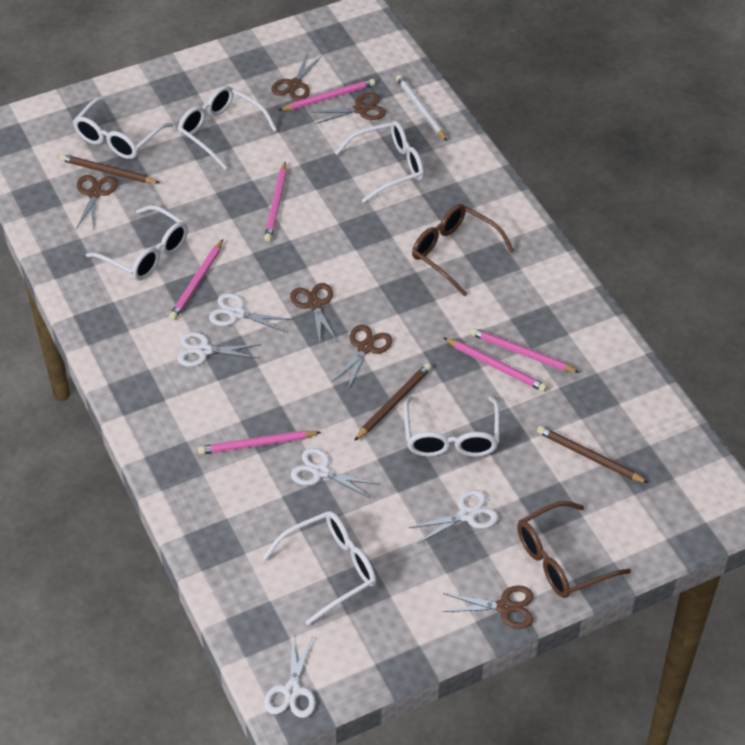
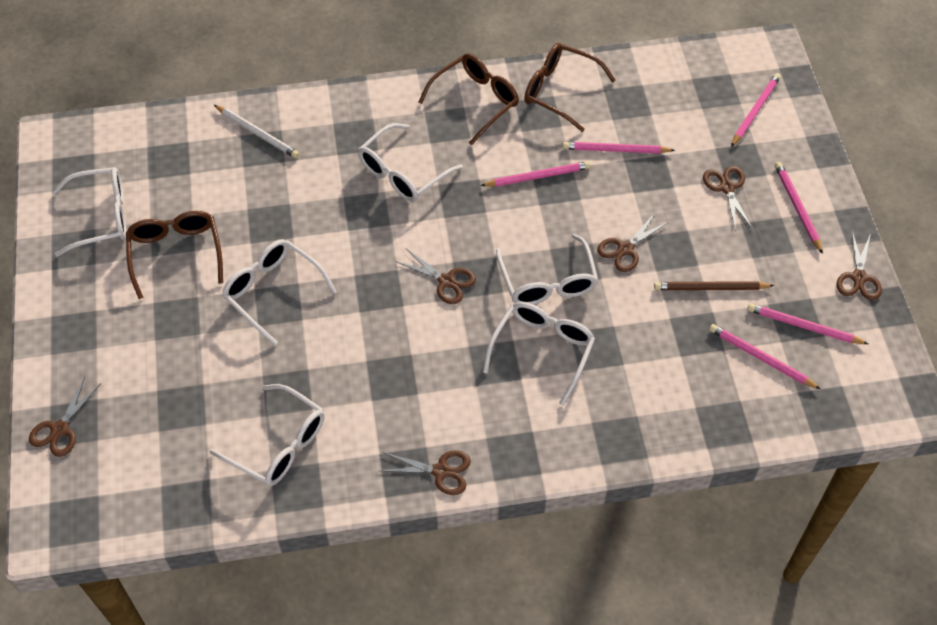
brown glasses: [412,204,514,296] [517,501,631,598] = 2 -> [126,211,223,299] [418,54,519,145] [524,43,616,132] = 3
brown pencil: [60,154,160,183] [354,363,432,441] [537,426,648,483] = 3 -> [654,281,775,290] = 1
white scissors: [177,332,260,367] [209,293,292,332] [264,633,316,718] [291,448,378,498] [409,490,498,543] = 5 -> none = 0

